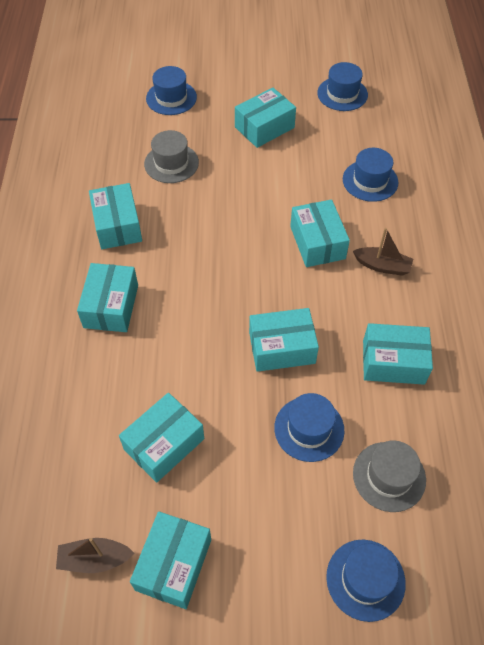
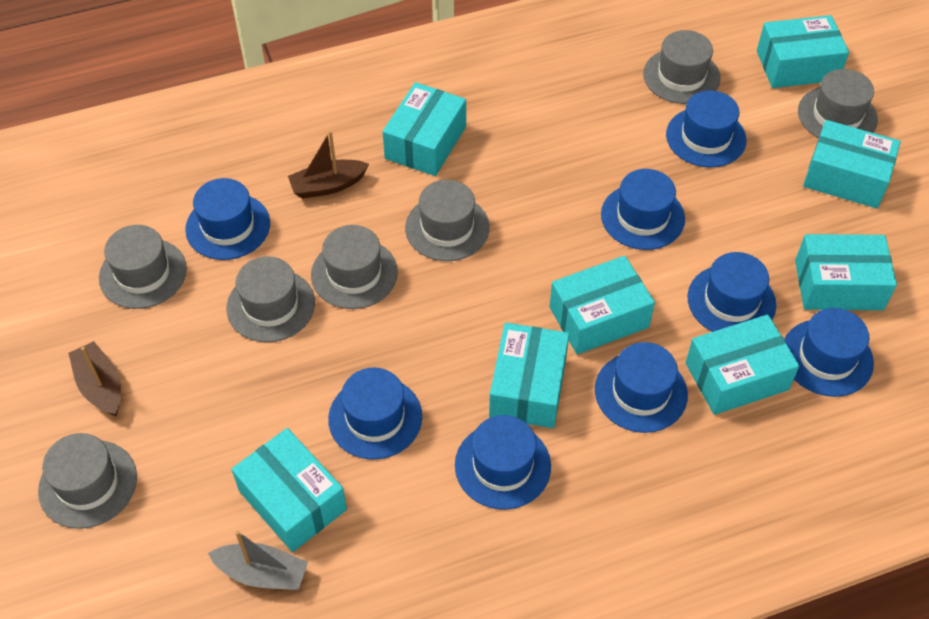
blue hat: [146,66,197,115] [274,393,344,462] [317,62,368,111] [326,540,406,622] [343,148,398,202] = 5 -> [185,178,270,260] [328,367,422,460] [455,415,551,510] [595,342,688,433] [601,169,685,250] [666,90,746,167] [687,252,776,332] [784,308,874,397] = 8
grey boat: none = 0 -> [208,530,308,590] = 1
grey hat: [144,130,199,183] [353,441,426,512] = 2 -> [38,433,137,529] [99,225,187,309] [227,256,315,342] [311,225,398,309] [405,180,489,261] [643,30,721,104] [798,69,878,138] = 7

